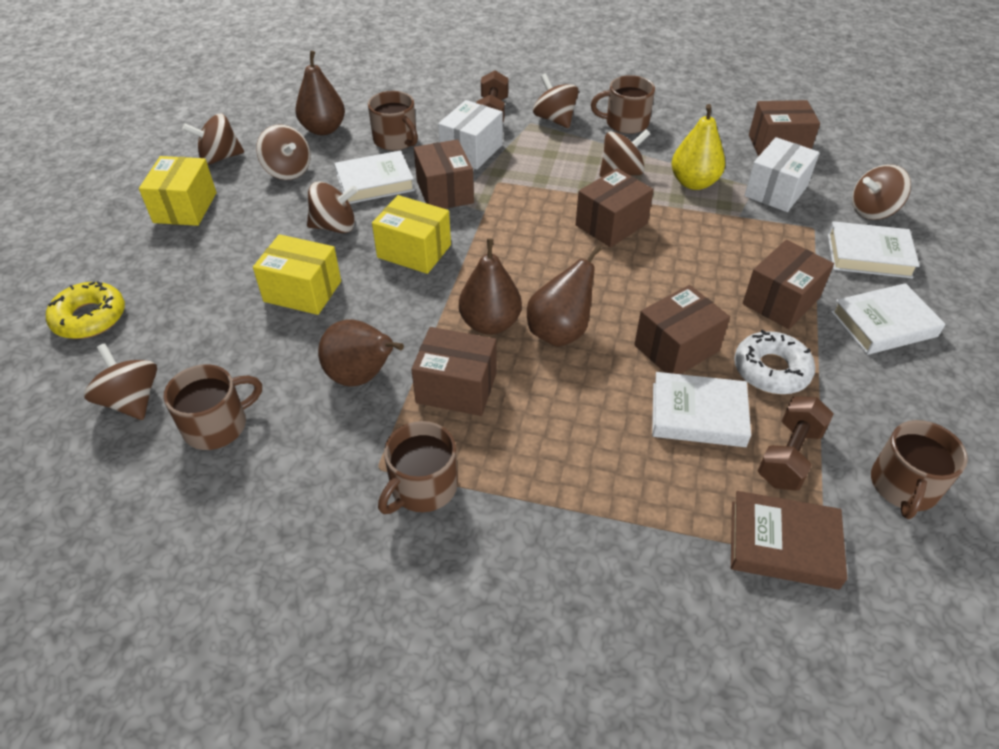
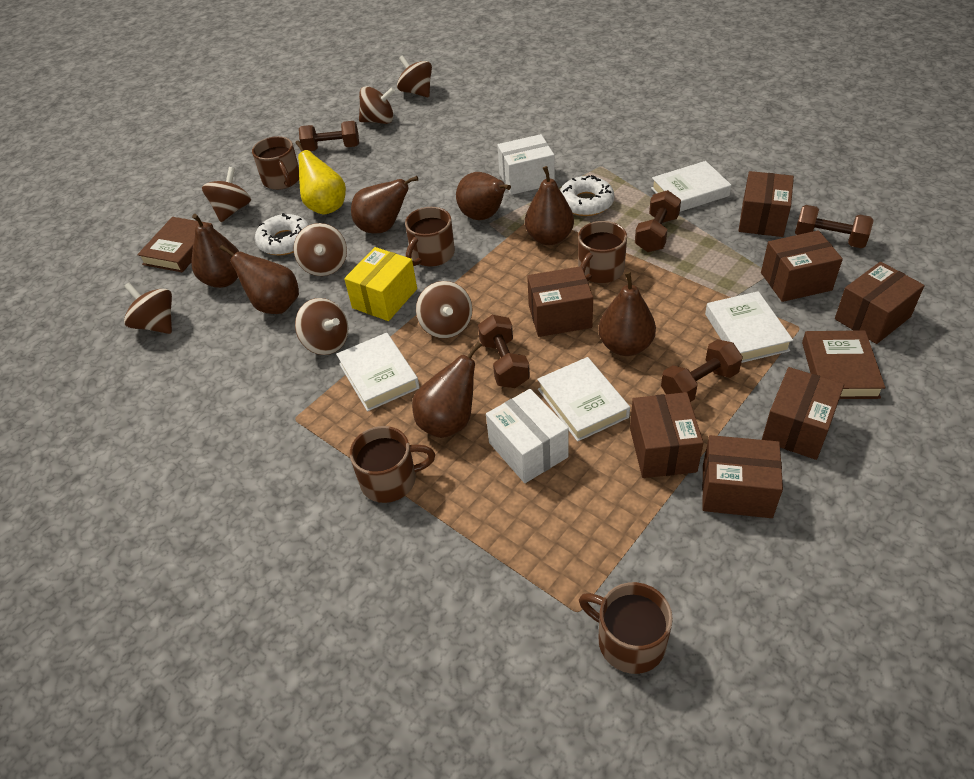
brown book: [731,491,847,590] = 1 -> [137,217,213,272] [802,330,885,399] = 2
brown box: [411,327,497,416] [414,139,474,209] [576,168,654,247] [634,285,730,374] [743,240,834,329] [749,100,820,157] = 6 -> [527,266,593,337] [630,392,704,478] [702,435,783,518] [739,171,794,237] [761,230,843,302] [762,367,844,460] [835,262,925,344] = 7
brown dumbbell: [476,70,509,122] [758,396,833,491] = 2 -> [299,121,359,151] [478,315,530,388] [635,190,681,252] [661,339,743,402] [795,205,873,248] = 5
brown pear: [295,50,345,135] [318,319,404,387] [459,238,522,335] [527,245,602,347] = 4 -> [191,214,239,288] [220,245,299,314] [351,176,418,233] [412,342,482,438] [456,172,511,220] [525,166,574,245] [598,272,656,356] = 7
white donut: [734,330,815,395] = 1 -> [255,213,309,255] [560,175,614,216] = 2
yellow box: [139,156,217,226] [253,234,341,315] [372,195,451,274] = 3 -> [344,247,417,321] = 1
yellow donut: [46,281,125,339] = 1 -> none = 0

